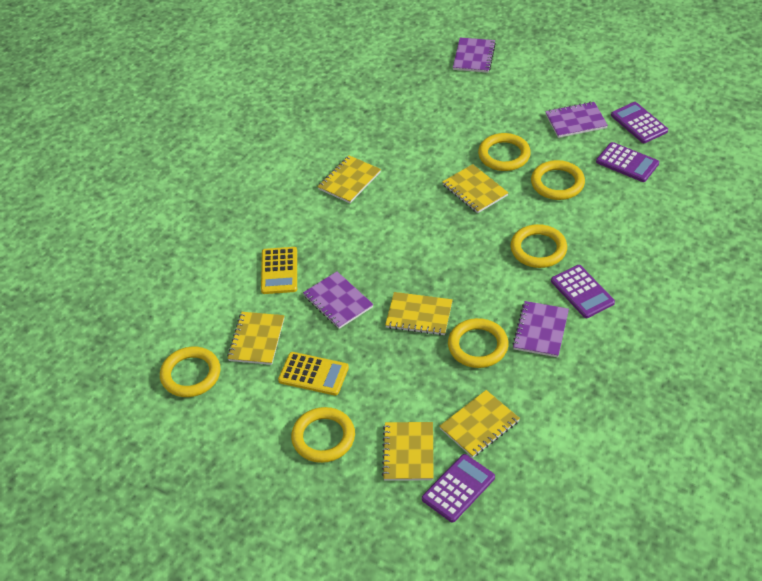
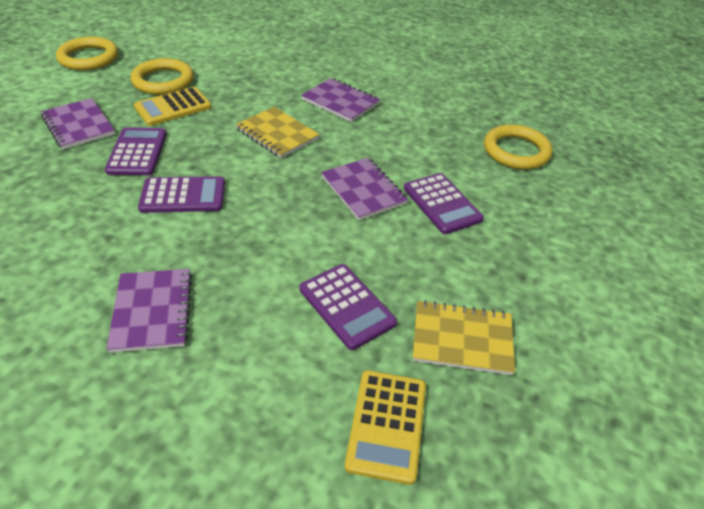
yellow notebook: [227,312,285,365] [318,155,381,203] [382,422,433,481] [385,292,453,335] [439,390,520,458] [442,164,509,213] = 6 -> [236,107,319,158] [413,300,515,375] = 2
yellow ring: [160,347,221,397] [291,407,355,463] [448,318,508,368] [478,133,531,171] [510,224,567,268] [531,160,585,200] = 6 -> [56,37,118,70] [131,58,194,95] [484,124,552,169] = 3

